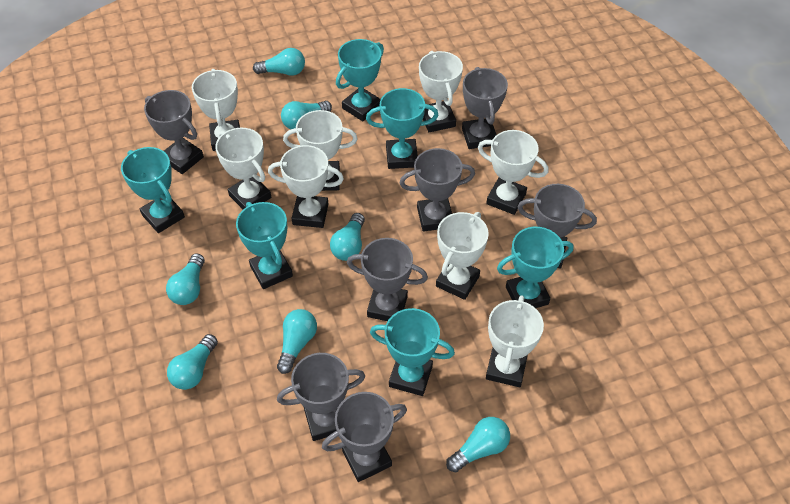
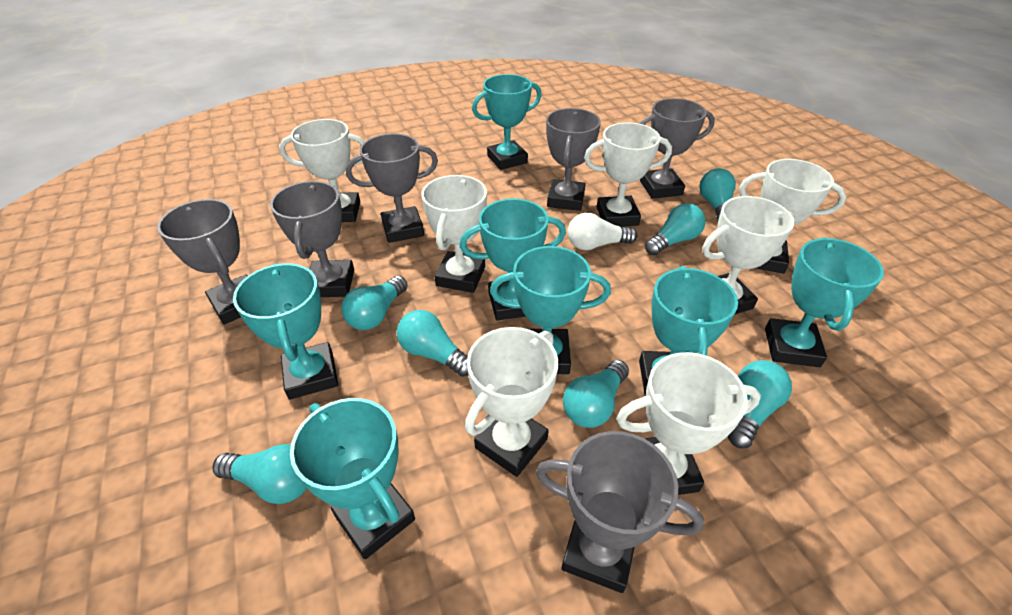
grey trophy: [144,90,204,174] [277,353,365,441] [322,392,407,482] [347,238,428,321] [400,148,475,232] [462,67,508,149] [518,184,597,269] = 7 -> [157,199,248,325] [270,181,354,297] [346,134,438,243] [536,431,704,593] [546,108,601,211] [639,98,715,199] = 6
turquoise trophy: [121,147,185,233] [236,202,293,289] [336,39,384,121] [366,88,439,169] [370,308,455,396] [497,227,573,308] = 6 -> [233,263,338,400] [290,398,415,559] [459,198,566,321] [472,74,542,170] [490,246,611,374] [639,266,738,396] [765,237,884,367] = 7
white light bulb: none = 0 -> [568,213,637,250] = 1
white trophy: [192,69,240,151] [215,128,271,209] [268,145,344,228] [283,110,358,191] [419,51,463,132] [436,212,489,300] [478,130,549,215] [486,295,544,387] = 8 -> [279,119,365,222] [421,175,487,293] [465,327,558,477] [584,122,672,227] [616,352,761,495] [702,196,796,315] [739,159,847,274] = 7

